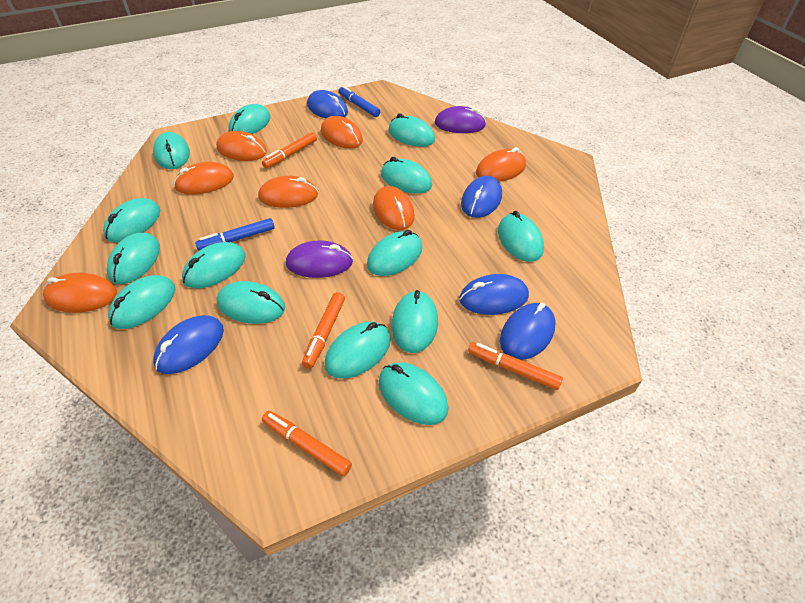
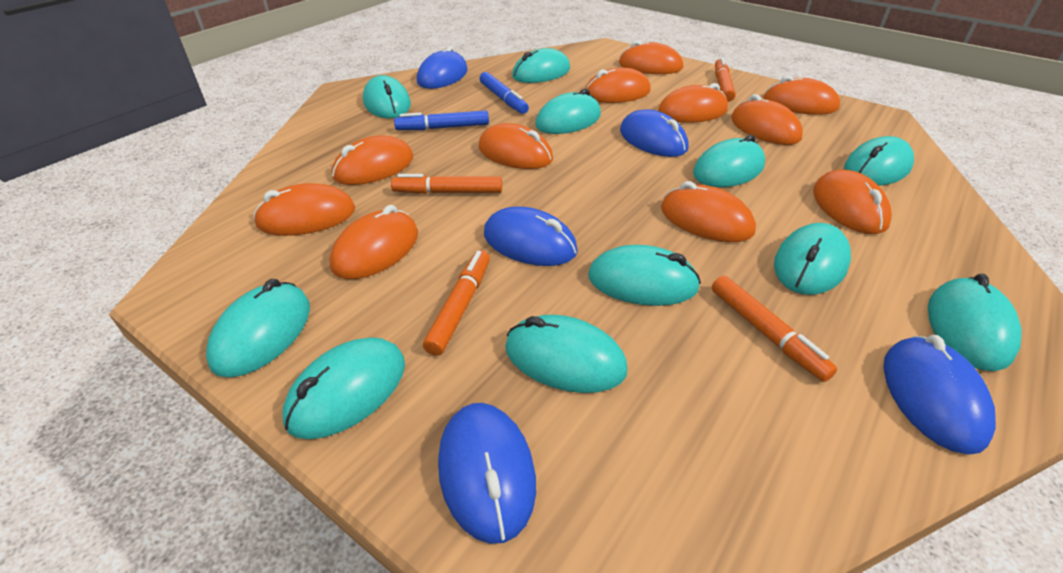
orange mouse: [43,273,117,313] [174,162,234,195] [216,131,267,161] [258,176,318,208] [321,116,363,148] [373,186,415,230] [476,147,526,182] = 7 -> [253,183,355,236] [330,205,418,279] [332,135,413,185] [479,123,553,169] [585,68,651,103] [619,40,683,74] [658,83,728,123] [661,181,756,242] [731,94,803,145] [763,75,840,115] [813,169,892,234] = 11
purple mouse: [286,240,353,278] [435,106,486,133] = 2 -> none = 0
turquoise mouse: [103,198,160,243] [107,233,160,284] [108,275,175,329] [153,132,190,169] [182,242,245,289] [216,281,285,324] [229,104,271,134] [325,322,391,379] [367,230,423,276] [379,362,449,425] [381,157,432,194] [388,114,435,147] [391,290,438,353] [498,211,544,262] = 14 -> [206,279,310,377] [282,337,405,439] [363,75,411,119] [505,315,627,393] [512,48,570,83] [535,89,601,134] [588,245,701,306] [693,135,765,187] [774,223,851,295] [844,136,914,186] [928,274,1022,371] = 11

